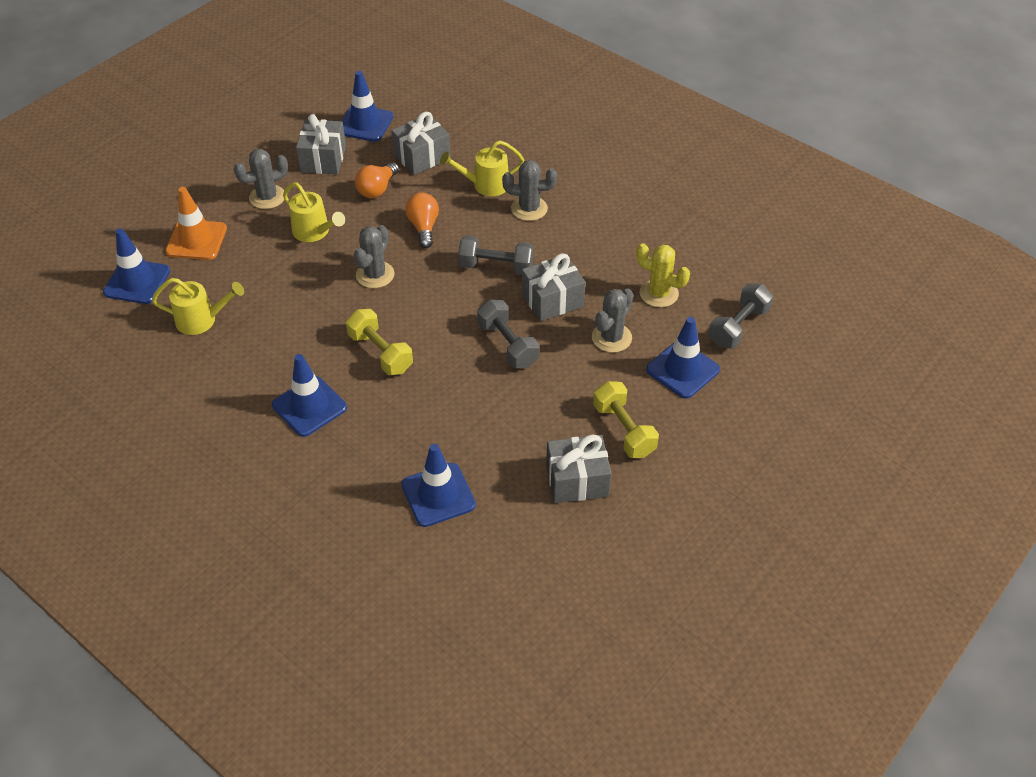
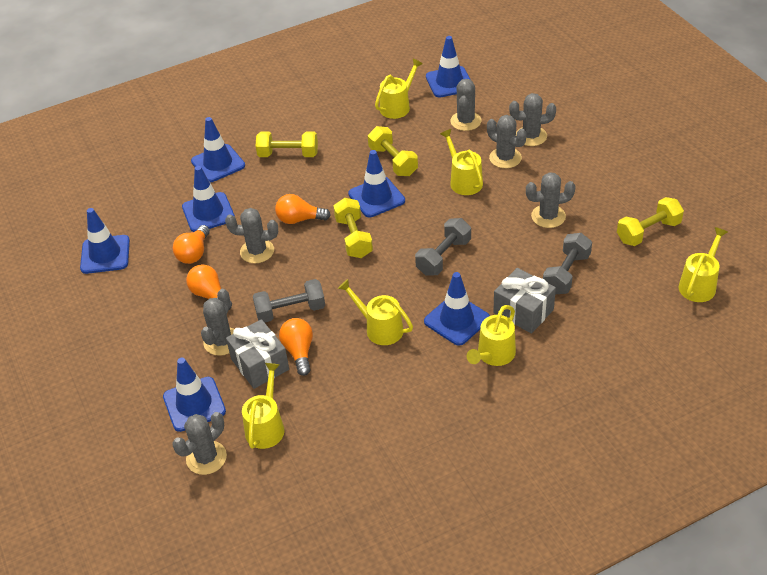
blue traffic cone: [103,228,170,304] [272,354,347,437] [341,71,393,142] [401,444,476,527] [646,317,720,399] = 5 -> [80,208,130,274] [163,358,226,432] [182,166,235,232] [191,117,245,182] [348,150,405,218] [424,272,490,346] [426,36,471,97] = 7
grey cactus: [234,149,288,209] [354,225,395,288] [502,160,557,221] [592,288,633,353] = 4 -> [172,412,227,475] [201,289,234,356] [225,208,278,263] [450,79,481,131] [487,115,527,168] [509,93,556,146] [526,172,576,228] = 7
grey gift: [296,114,346,174] [391,112,451,175] [522,253,585,321] [546,434,612,503] = 4 -> [226,319,289,389] [493,268,556,334] = 2
orange light bulb: [355,162,399,198] [405,193,439,248] = 2 -> [173,225,210,264] [186,264,232,310] [275,194,331,224] [279,318,313,376] = 4
orange traffic cone: [165,187,227,260] = 1 -> none = 0
yellow cactus: [636,243,690,307] = 1 -> none = 0
yellow dumbbell: [346,309,413,375] [593,381,659,458] = 2 -> [256,131,318,157] [333,198,373,258] [368,126,418,176] [617,197,684,246] = 4
yellow watering can: [152,278,244,335] [283,183,345,242] [440,141,524,196] = 3 -> [242,363,284,449] [338,279,413,345] [375,59,423,119] [440,129,483,195] [467,305,516,366] [679,227,728,302] = 6

